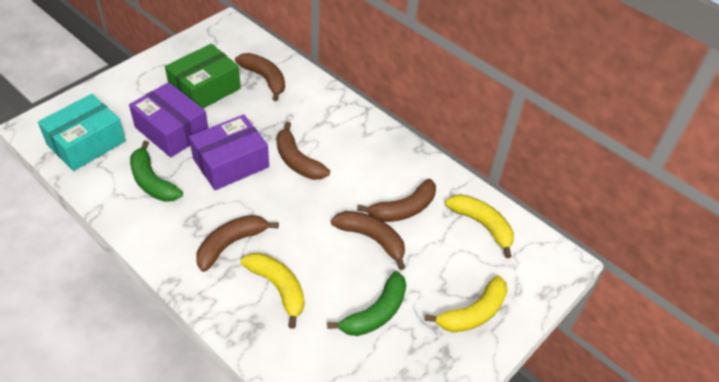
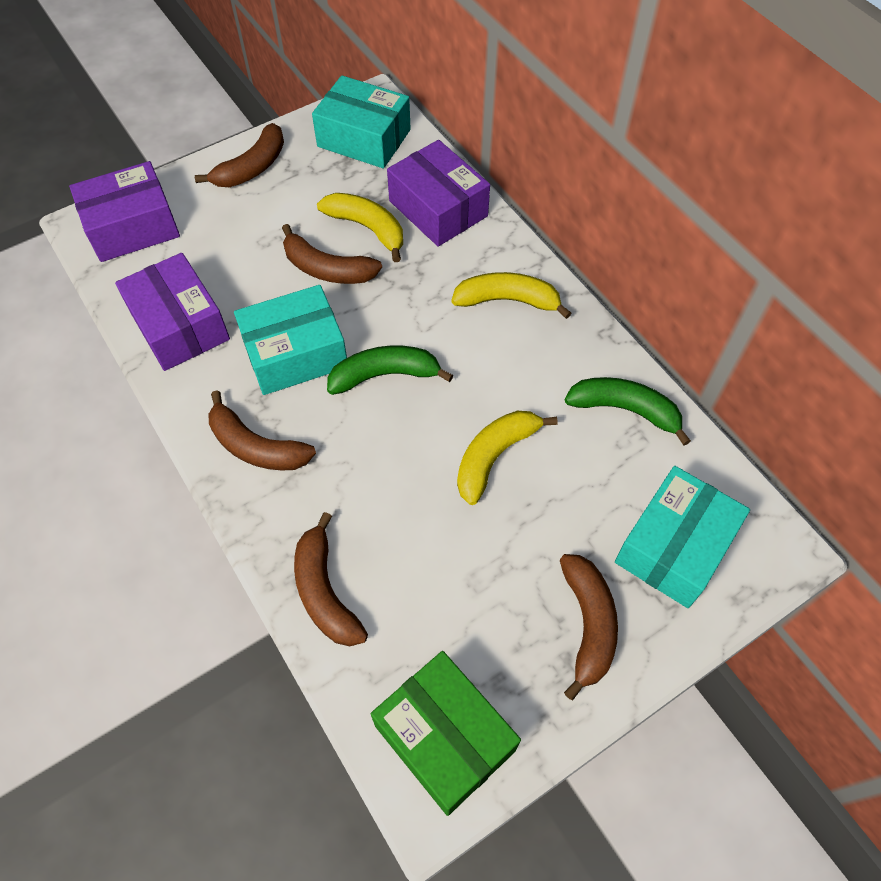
purple box: [129,82,208,157] [189,115,269,190] = 2 -> [69,161,180,262] [115,253,230,371] [387,140,490,247] = 3
turquoise box: [38,94,126,171] = 1 -> [234,285,347,395] [312,75,411,169] [615,466,750,608] = 3

